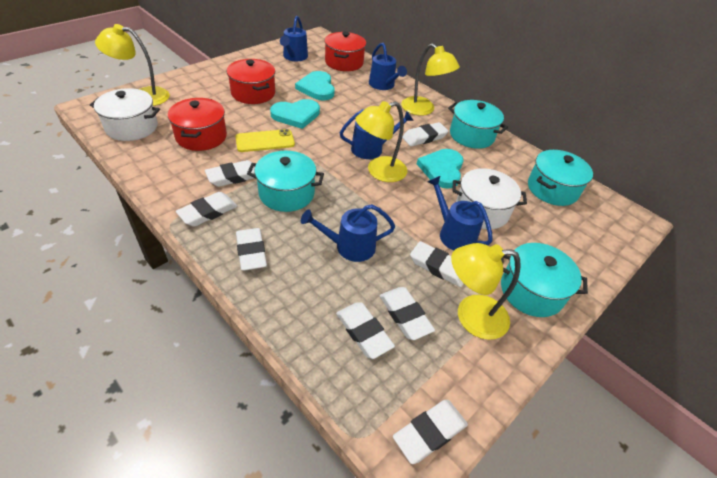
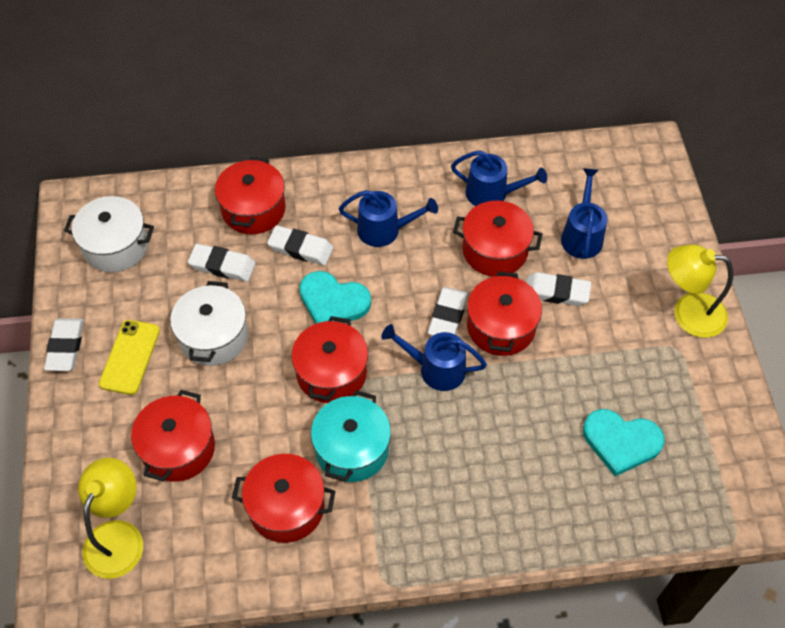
blue watering can: [280,16,308,61] [301,204,395,262] [340,109,414,159] [369,43,407,90] [427,176,493,250] = 5 -> [339,190,438,247] [381,324,487,391] [451,150,547,206] [561,168,608,259] = 4
red pot: [168,98,227,151] [226,59,275,104] [324,32,366,71] = 3 -> [131,390,215,482] [215,157,286,234] [232,454,336,543] [291,316,368,403] [453,201,542,277] [467,271,542,356] = 6
turquoise heart: [270,99,320,129] [295,71,335,101] [417,149,464,189] = 3 -> [299,271,371,324] [583,409,664,476] = 2
turquoise pot: [247,151,324,212] [448,100,508,149] [501,243,588,317] [528,150,593,206] = 4 -> [311,390,391,482] = 1
white eraser: [176,192,237,227] [205,160,255,187] [236,228,267,271] [336,302,395,359] [380,287,435,340] [393,400,468,464] [402,122,448,147] [410,241,464,287] = 8 -> [44,318,84,371] [188,244,256,282] [267,225,334,266] [428,287,468,336] [526,272,591,306] = 5
yellow lamp: [95,24,170,106] [355,101,407,182] [401,44,460,116] [451,243,521,340] = 4 -> [78,458,143,579] [667,244,733,338] = 2

